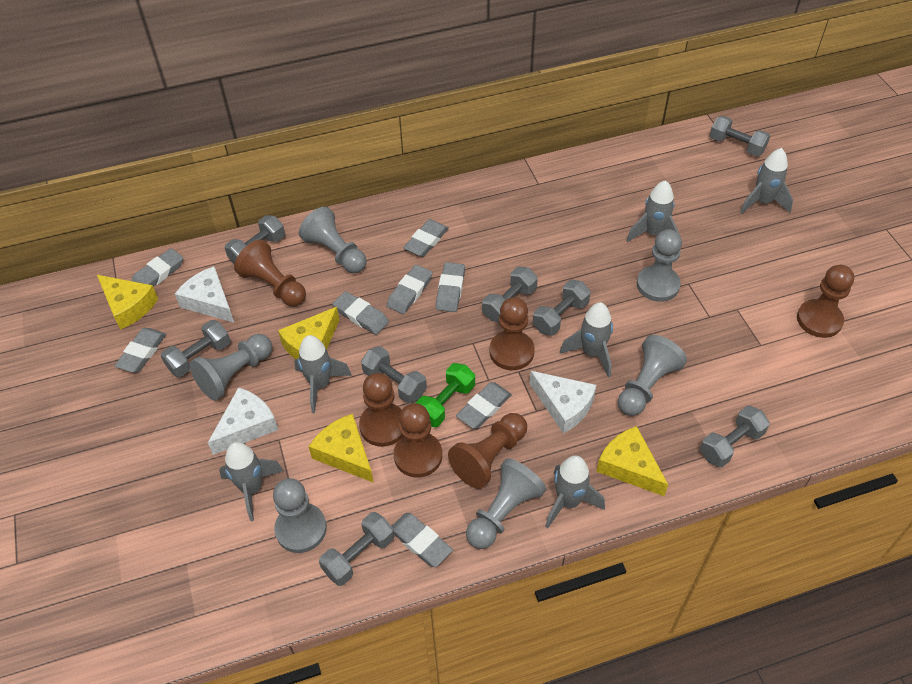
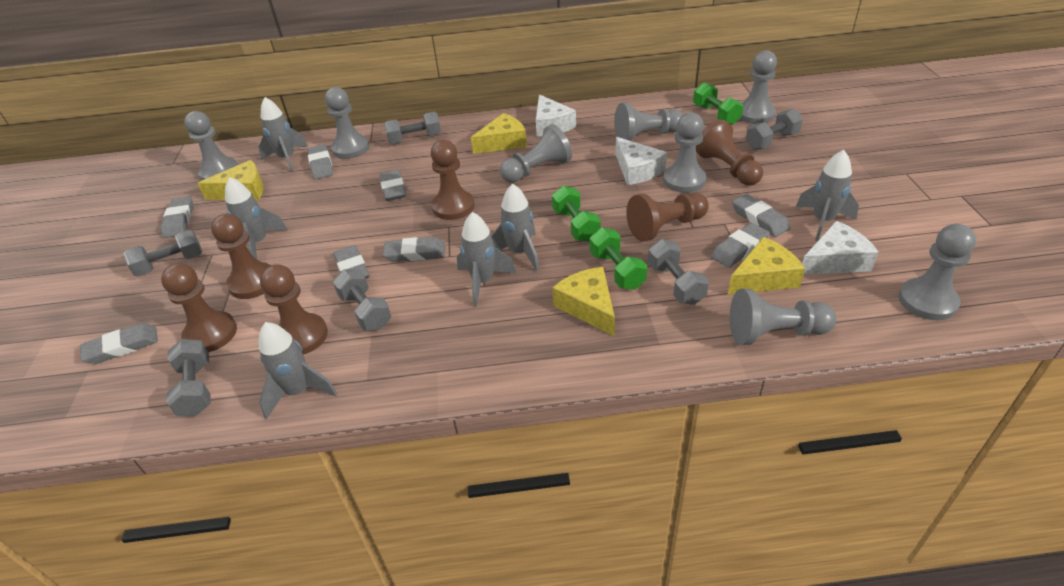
green dumbbell: [416,363,475,427] = 1 -> [552,186,601,242] [590,228,647,290] [693,82,743,125] = 3
grey dumbbell: [160,320,231,377] [225,215,285,264] [319,512,394,586] [361,346,427,403] [482,267,538,322] [533,280,591,336] [700,406,770,467] [710,116,770,156] = 8 -> [123,229,203,276] [166,339,211,416] [333,269,391,330] [384,112,441,144] [648,239,709,305] [746,109,803,150] = 6
grey pawn: [190,334,272,401] [273,478,327,553] [299,207,367,273] [466,458,546,549] [618,335,687,416] [637,229,682,302] = 6 -> [184,111,238,181] [325,87,369,159] [500,124,572,183] [614,103,683,141] [663,112,707,193] [730,289,836,345] [740,50,777,124] [899,224,976,320] = 8

